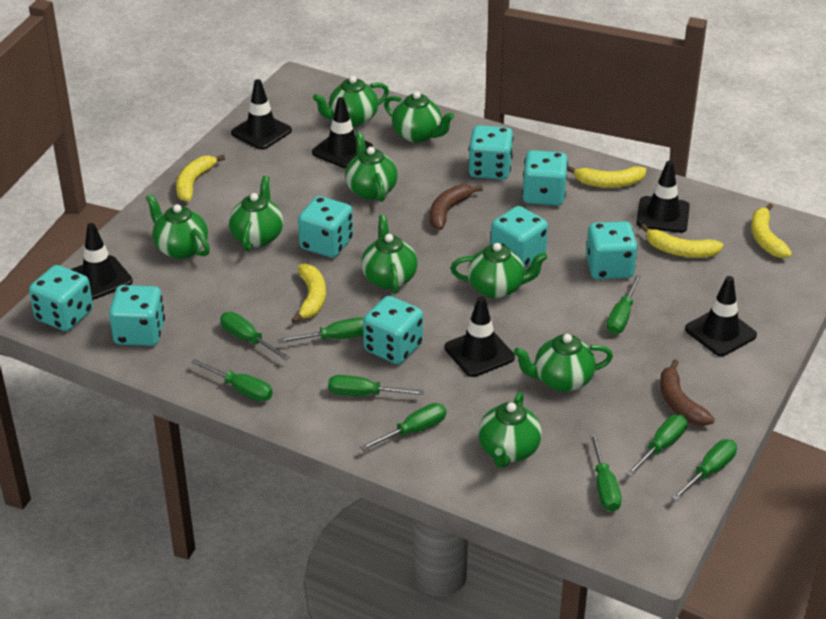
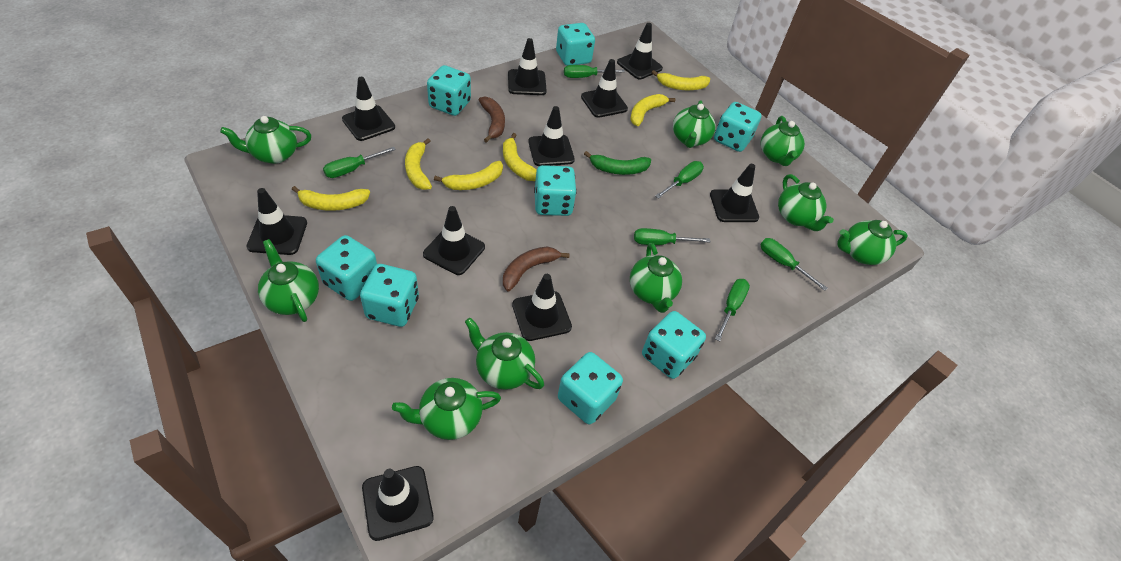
black traffic cone: [70,223,133,300] [231,79,292,150] [312,97,373,168] [444,296,515,377] [636,161,690,233] [685,276,757,356] = 6 -> [247,188,307,255] [342,77,395,141] [362,466,434,541] [423,206,485,275] [508,38,547,95] [512,274,572,341] [528,106,575,166] [581,59,628,118] [617,23,663,79] [710,164,759,222] = 10
green banana: none = 0 -> [584,151,651,175] = 1
green screwdriver: [191,359,273,402] [220,312,290,360] [278,317,364,343] [328,375,425,396] [360,403,446,451] [590,433,622,512] [607,275,641,334] [626,414,687,477] [671,439,737,501] = 9 -> [323,147,396,178] [564,65,625,78] [634,228,710,245] [655,161,704,199] [715,279,750,342] [761,238,828,291] = 6
yellow banana: [176,155,225,202] [291,264,326,324] [567,166,646,188] [641,224,723,258] [751,203,792,258] = 5 -> [292,186,370,211] [405,138,432,190] [434,161,503,190] [503,133,537,181] [630,94,675,126] [652,70,710,90] = 6

